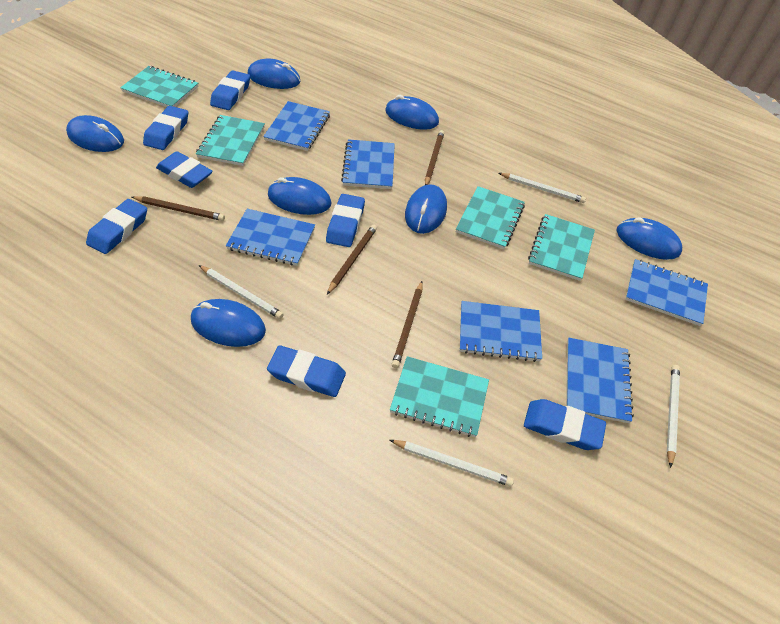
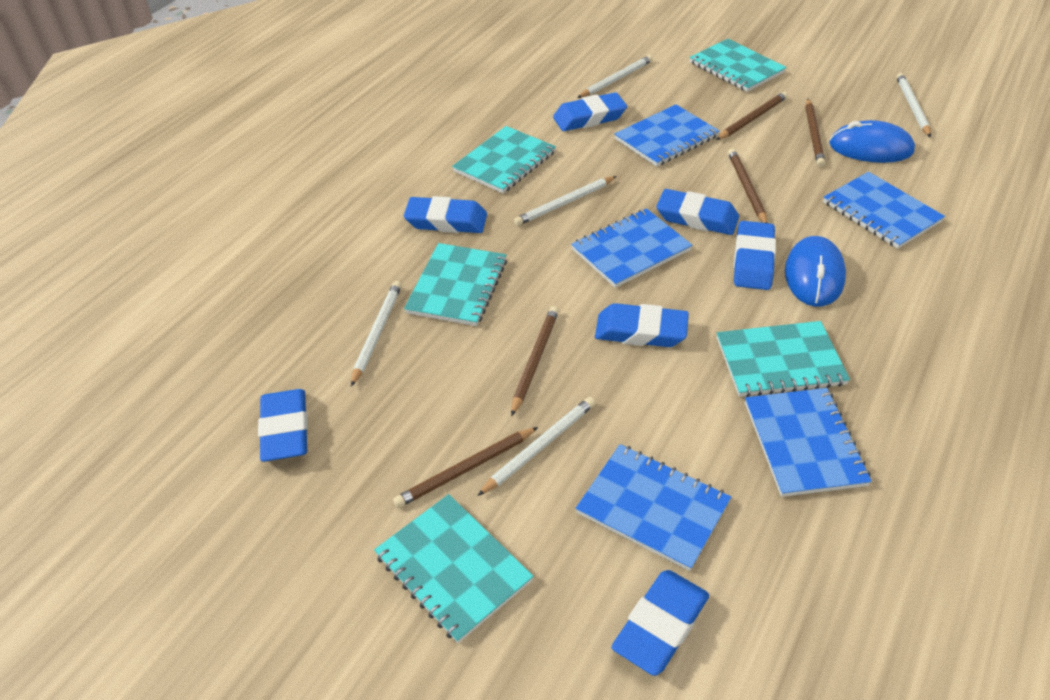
blue mouse: [66,115,124,152] [191,299,266,347] [247,59,301,89] [268,177,332,215] [385,95,439,130] [405,185,447,234] [617,217,682,260] = 7 -> [785,236,846,307] [829,120,915,163] = 2
blue notebook: [226,209,315,266] [263,101,330,151] [341,139,395,189] [460,301,542,362] [566,338,634,423] [625,259,708,326] = 6 -> [571,208,692,288] [575,444,731,571] [614,104,719,167] [745,388,872,497] [823,172,945,249] = 5
brown pencil: [132,196,225,221] [327,224,377,294] [391,281,423,368] [425,130,444,185] = 4 -> [393,427,538,508] [511,306,559,416] [716,92,788,140] [728,148,768,223] [805,98,825,167] = 5
white pencil: [199,265,284,319] [390,440,514,487] [499,173,586,203] [667,365,680,468] = 4 -> [351,281,402,387] [477,397,595,496] [514,176,617,226] [577,55,653,98] [896,73,931,138] = 5

